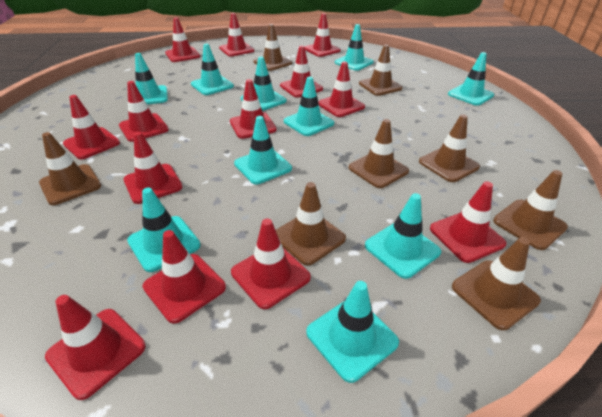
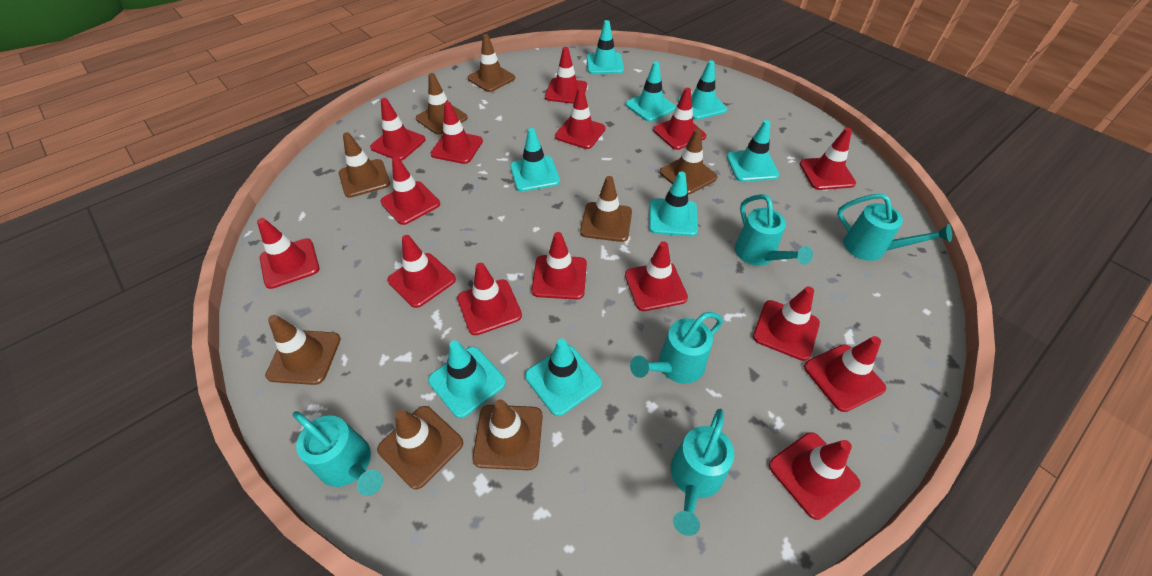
red traffic cone: [45,295,146,400] [63,95,120,159] [119,81,169,142] [123,132,182,204] [143,230,226,324] [165,17,200,62] [219,13,254,57] [230,79,277,139] [231,218,311,309] [280,46,323,97] [304,13,340,57] [318,61,365,117] [430,181,507,263] = 13 -> [257,218,319,289] [370,98,426,161] [380,157,440,225] [387,235,456,308] [430,102,483,164] [457,263,522,335] [532,232,587,300] [545,47,587,104] [555,87,606,149] [625,241,688,311] [653,88,706,150] [753,286,820,361] [769,432,860,520] [800,128,856,190] [804,336,886,412] = 15
turquoise traffic cone: [127,188,200,272] [135,53,168,105] [191,43,234,95] [234,116,292,184] [241,56,287,111] [284,77,334,136] [306,281,399,383] [335,24,374,71] [365,193,441,279] [448,52,494,106] = 10 -> [428,340,506,418] [510,128,560,192] [525,339,602,416] [587,20,624,74] [626,61,676,122] [649,171,698,236] [678,60,727,120] [727,120,779,182] = 8
turquoise watering can: none = 0 -> [292,411,383,496] [630,312,723,384] [671,409,734,536] [735,194,813,266] [837,193,952,261] = 5

